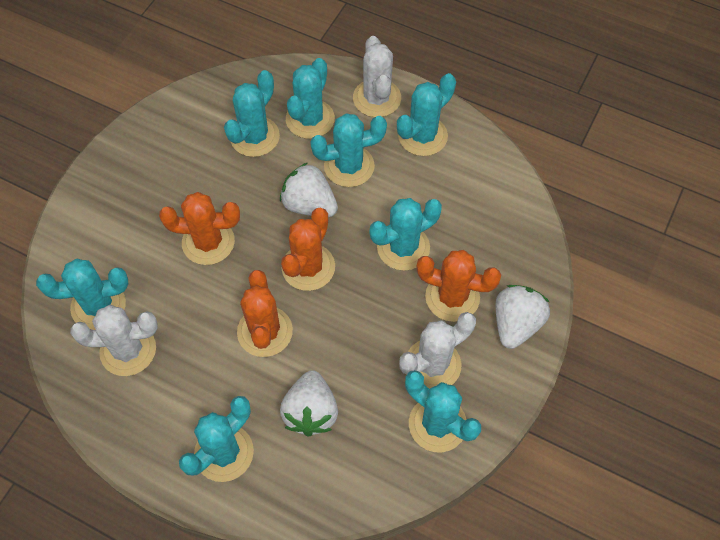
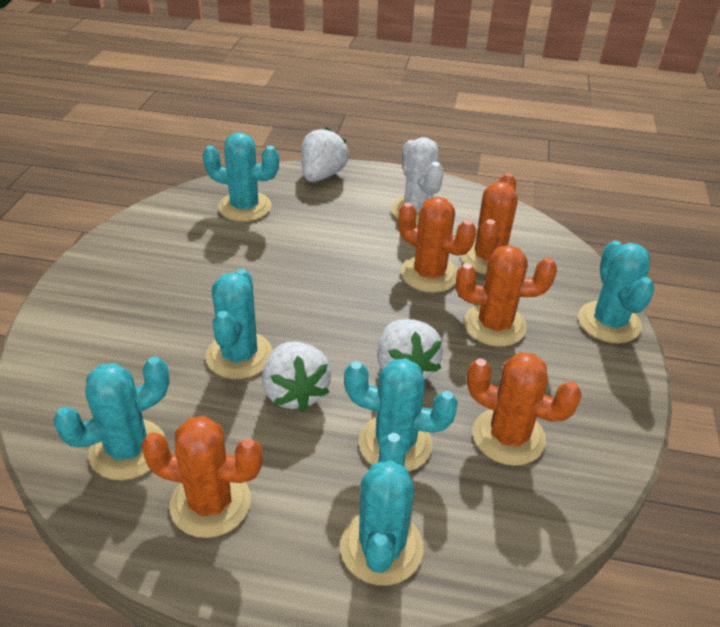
orange cactus: [159,192,240,265] [237,270,293,357] [281,208,335,291] [416,250,501,322] = 4 -> [141,416,263,538] [398,197,476,293] [456,245,557,347] [461,173,518,274] [467,352,582,466] = 5
turquoise cactus: [36,259,128,330] [179,396,254,482] [224,70,280,157] [286,58,335,139] [310,113,387,187] [370,198,442,271] [397,73,456,156] [405,370,481,452] = 8 -> [53,357,170,480] [203,133,279,222] [206,269,273,379] [340,433,424,586] [344,358,458,471] [578,241,654,343] = 6
white cactus: [70,305,158,376] [353,36,401,117] [399,312,476,389] = 3 -> [391,137,444,226] = 1

